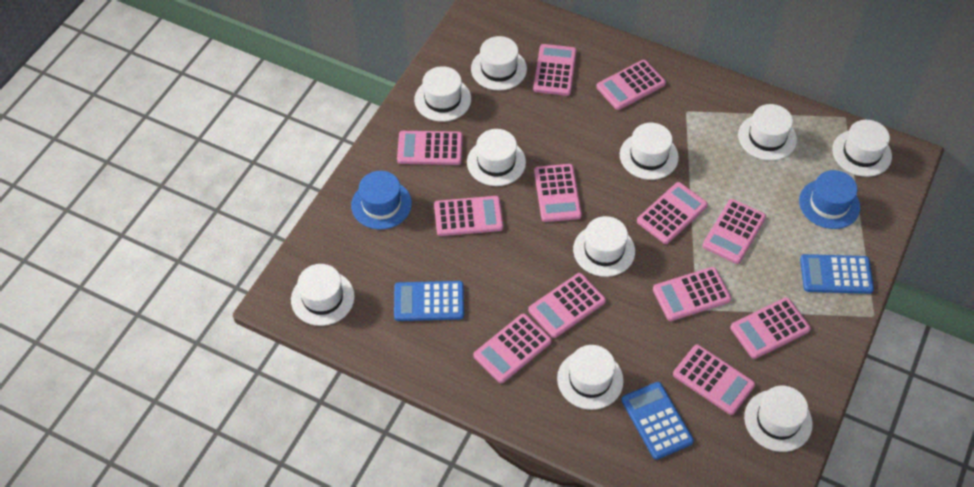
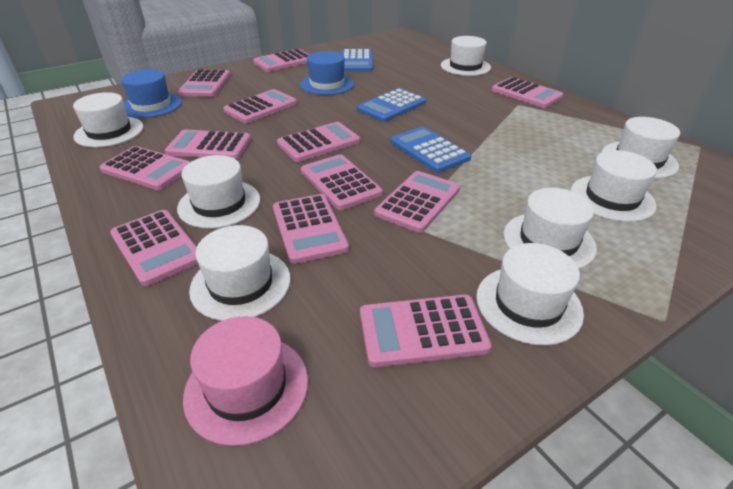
pink hat: none = 0 -> [183,316,308,446] = 1
white hat: [291,264,355,326] [414,66,471,122] [467,129,526,186] [471,36,527,90] [557,345,624,410] [573,216,635,277] [620,123,679,180] [738,104,797,161] [744,386,813,452] [832,120,892,177] = 10 -> [73,92,143,147] [177,155,260,229] [189,225,291,321] [441,36,491,76] [476,243,584,345] [504,188,597,269] [571,150,657,222] [602,117,680,179] = 8

